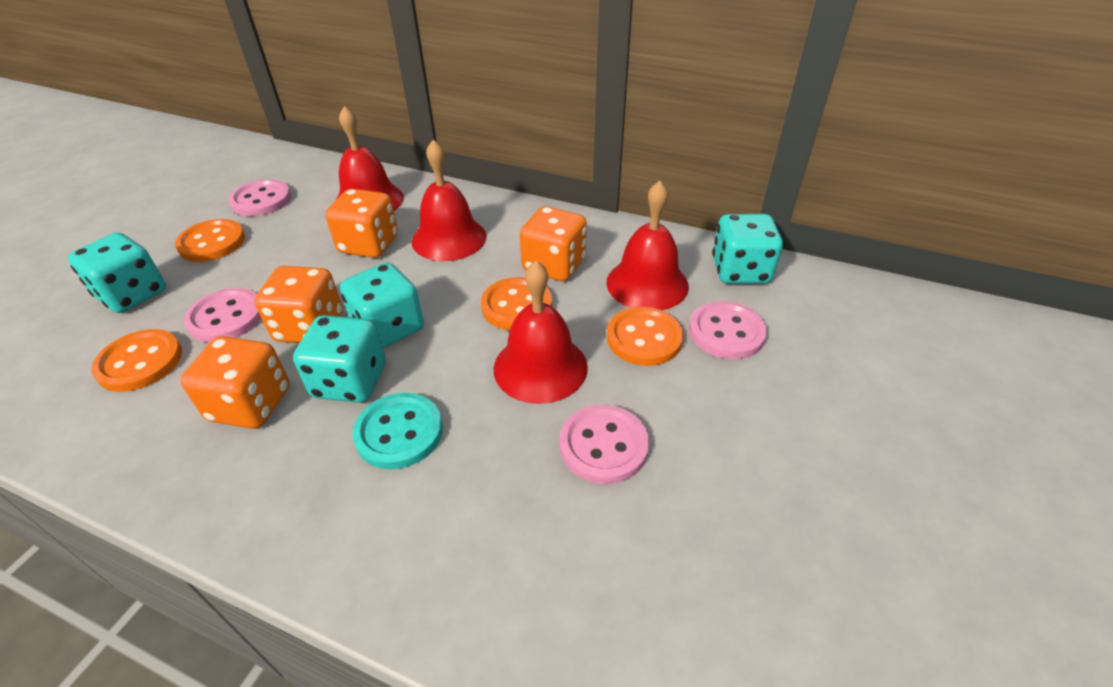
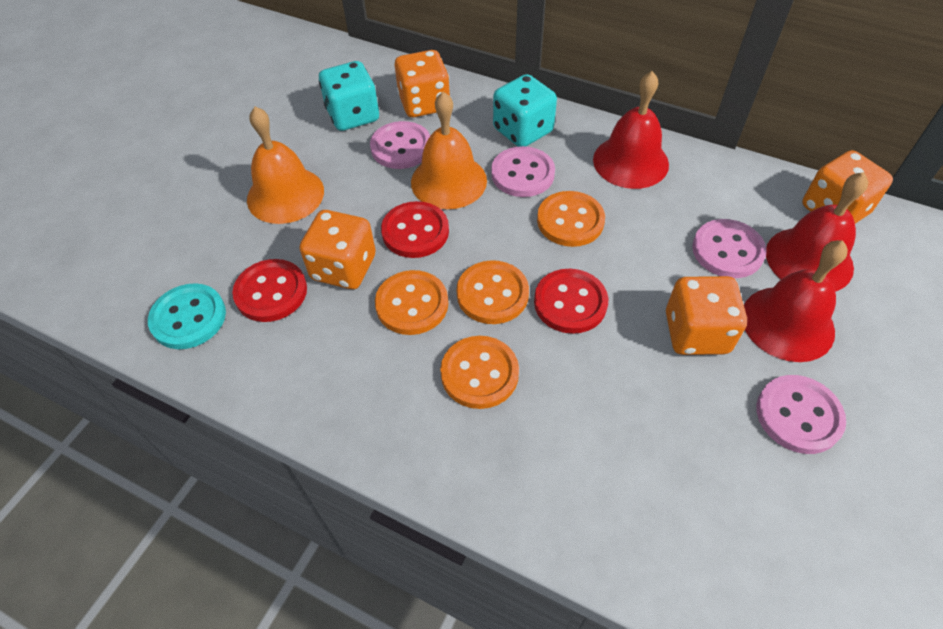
orange bell: none = 0 -> [247,107,324,224] [411,92,487,209] = 2
red bell: [335,106,404,211] [412,139,487,261] [494,261,588,404] [606,181,689,310] = 4 -> [593,71,669,189] [744,240,848,362] [766,172,868,292] = 3
red button: none = 0 -> [232,259,307,322] [381,201,449,258] [534,269,608,334] = 3
turquoise dice: [68,233,166,313] [293,315,386,403] [340,262,424,348] [712,214,783,284] = 4 -> [319,61,379,131] [493,74,557,147] = 2

